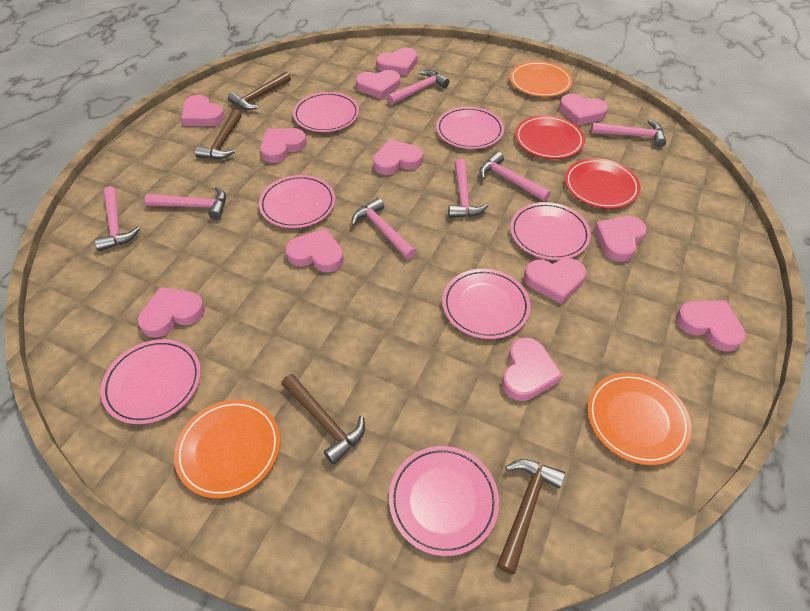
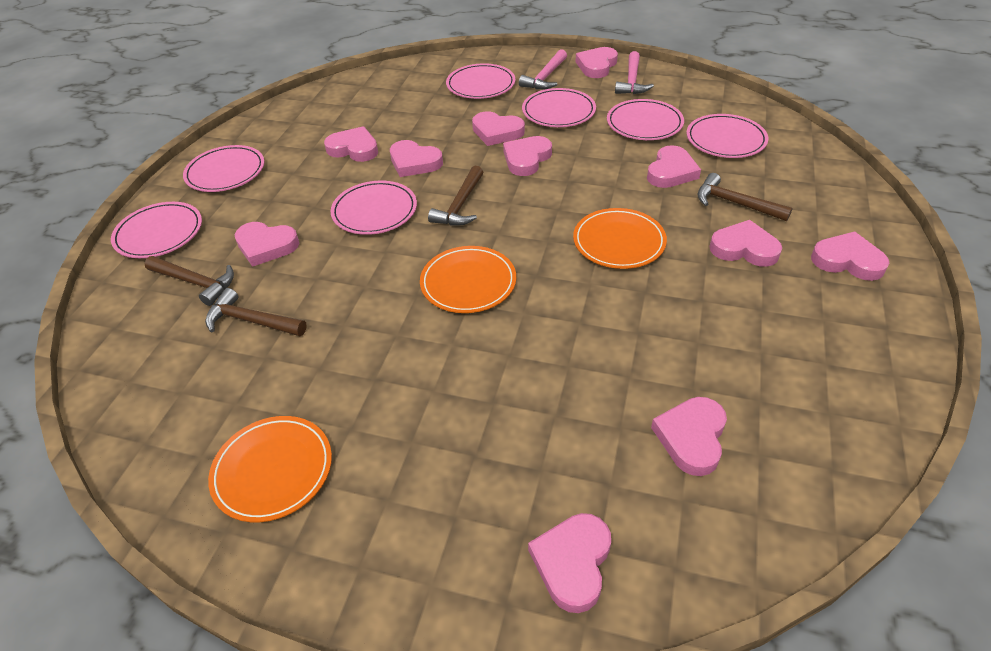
pink hammer: [95,186,140,251] [145,187,226,220] [351,198,416,260] [387,70,449,105] [448,159,489,218] [479,152,551,202] [591,120,666,147] = 7 -> [519,49,567,90] [615,51,654,94] = 2
pink heart: [138,287,205,338] [181,95,225,126] [260,128,307,163] [286,228,344,272] [356,70,400,99] [373,139,423,175] [376,48,417,76] [502,337,563,401] [524,258,586,304] [559,94,608,126] [594,216,647,262] [676,301,746,352] = 12 -> [235,222,299,267] [324,126,378,162] [390,140,443,177] [472,111,525,146] [503,136,552,176] [528,513,611,613] [576,47,618,78] [647,145,701,188] [651,397,727,476] [710,220,782,267] [811,231,889,281] = 11
red plate: [515,115,585,159] [565,158,641,209] = 2 -> none = 0

